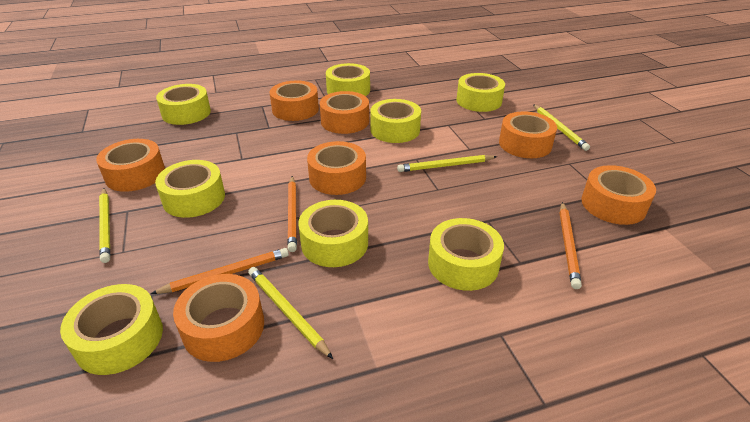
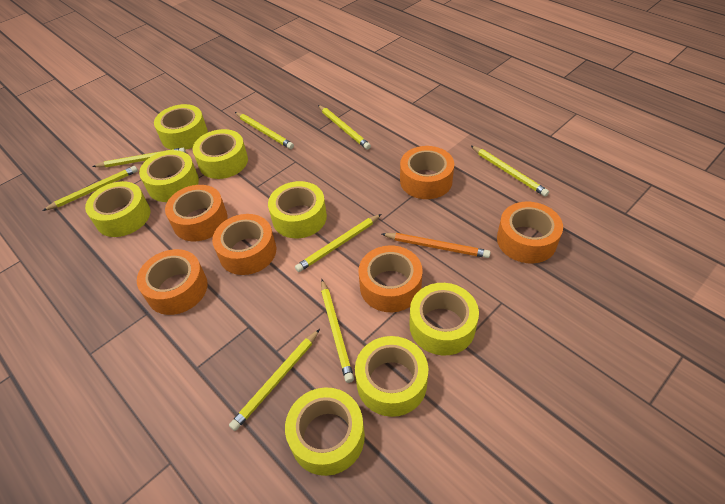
orange pencil: [151,248,289,294] [287,176,297,252] [560,202,582,289] = 3 -> [382,233,491,258] = 1
orange tape: [96,139,165,192] [173,274,264,362] [270,81,319,121] [307,141,366,195] [320,91,369,134] [499,111,557,158] [581,165,656,225] = 7 -> [137,249,208,315] [165,185,228,241] [212,214,276,275] [358,245,422,312] [400,146,454,199] [497,202,563,263] = 6
yellow pencil: [99,188,110,263] [248,267,333,359] [397,155,497,172] [533,104,590,151] = 4 -> [42,166,138,211] [92,148,186,168] [229,329,320,431] [235,112,294,149] [295,214,381,272] [318,105,371,150] [321,279,354,383] [471,146,549,197] = 8

